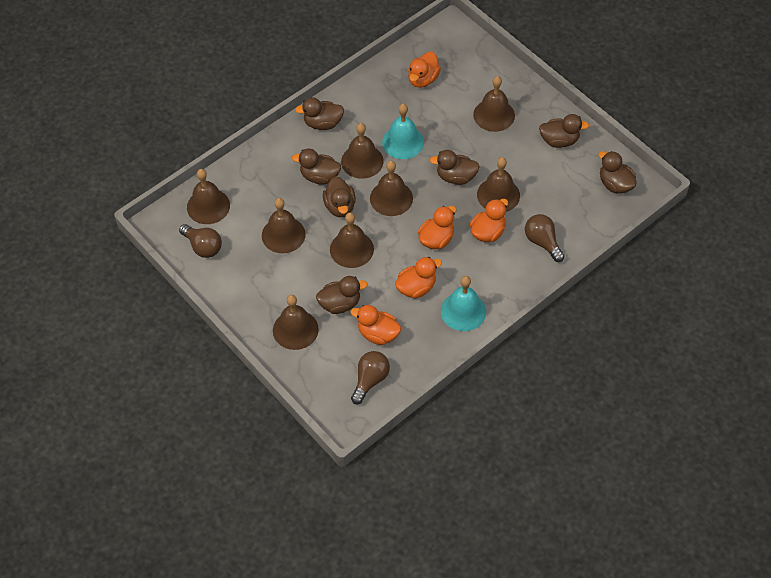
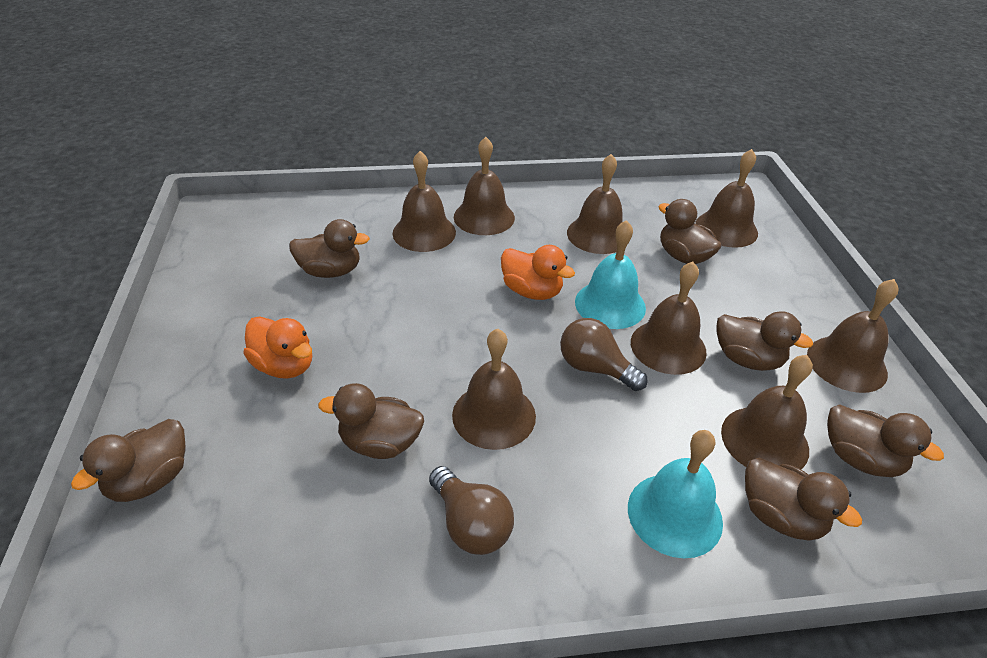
brown light bulb: [179,224,222,258] [351,351,390,404] [525,214,565,262] = 3 -> [429,466,514,555] [560,318,648,391] = 2
orange duck: [350,305,401,345] [395,257,442,299] [408,52,441,88] [418,206,457,249] [470,199,508,242] = 5 -> [243,317,312,379] [501,245,575,300] = 2

